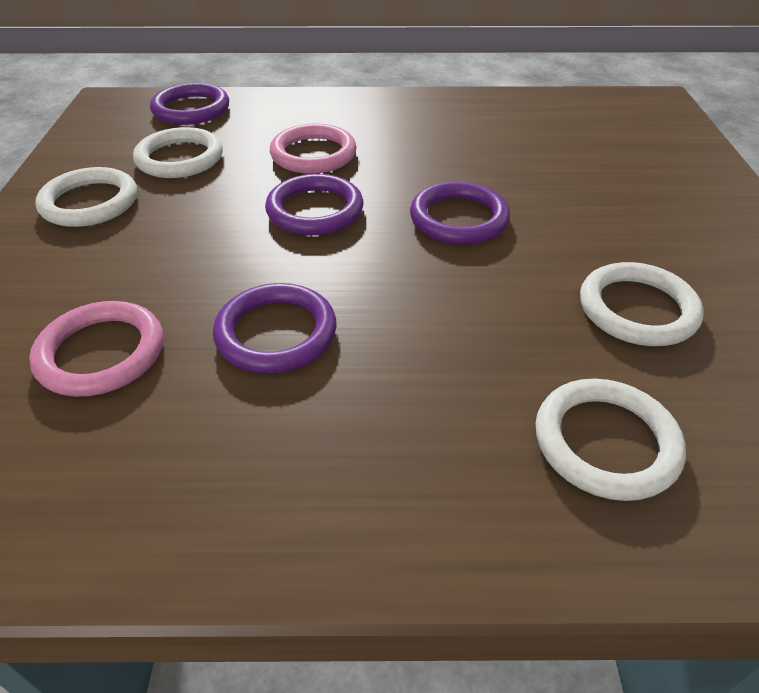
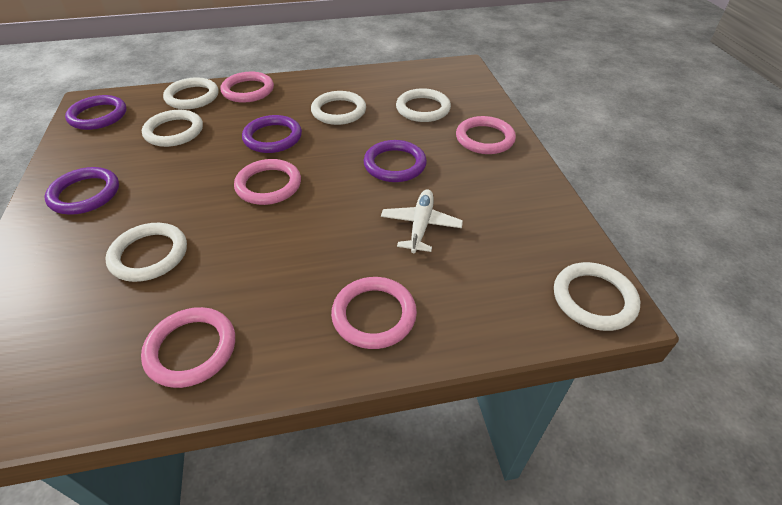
pink ring: [29,301,163,397] [270,124,357,174] = 2 -> [141,307,235,388] [220,72,274,103] [234,159,301,205] [331,277,417,349] [456,116,516,154] = 5
white plane: none = 0 -> [381,189,463,253] = 1
white ring: [35,167,137,227] [133,127,223,178] [535,379,686,501] [580,262,704,346] = 4 -> [105,223,187,282] [142,110,203,147] [163,78,219,109] [311,91,366,125] [396,88,451,122] [554,262,640,331] = 6

